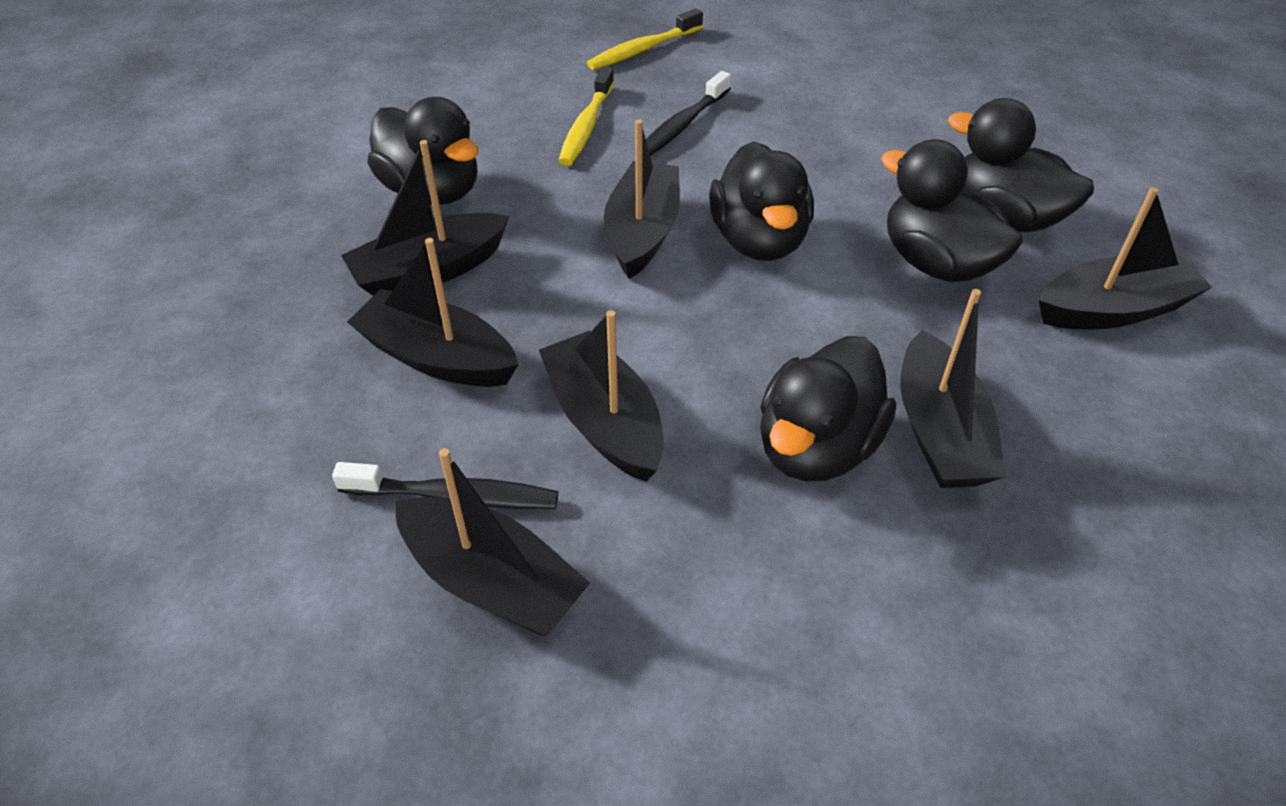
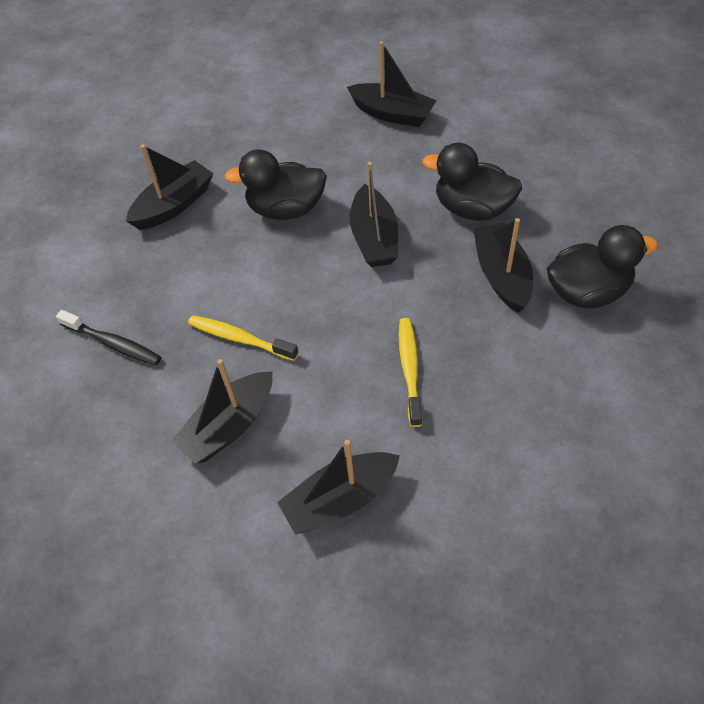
black boat: [341,140,509,296] [347,238,519,387] [395,448,590,636] [539,310,664,482] [604,119,680,279] [900,289,1006,488] [1039,187,1212,329] = 7 -> [126,144,213,230] [171,359,273,464] [277,440,400,535] [347,41,437,127] [350,162,398,267] [473,218,533,313] = 6
black duck: [367,97,479,205] [709,141,814,261] [760,336,896,481] [881,139,1023,282] [948,98,1094,232] = 5 -> [224,149,327,220] [422,142,522,221] [547,225,658,309] = 3
black toothbrush: [332,462,558,509] [646,71,731,156] = 2 -> [56,310,161,366] = 1

